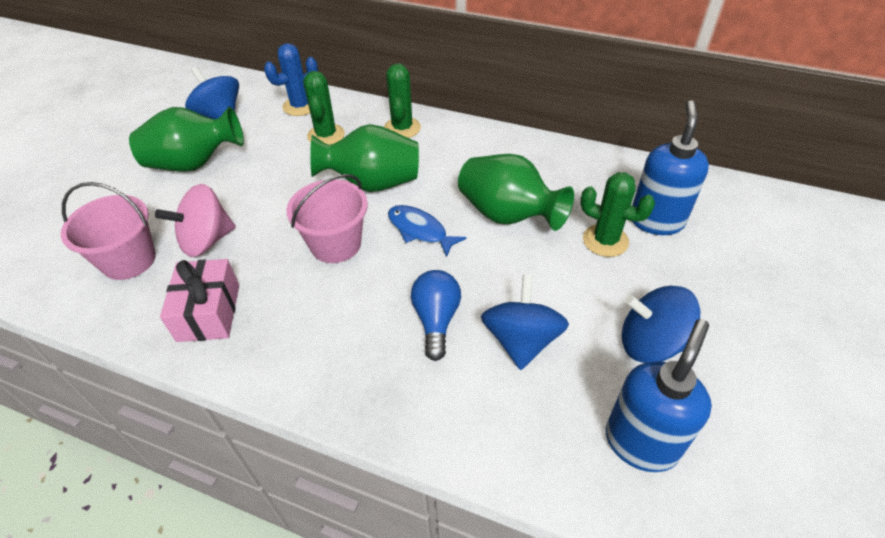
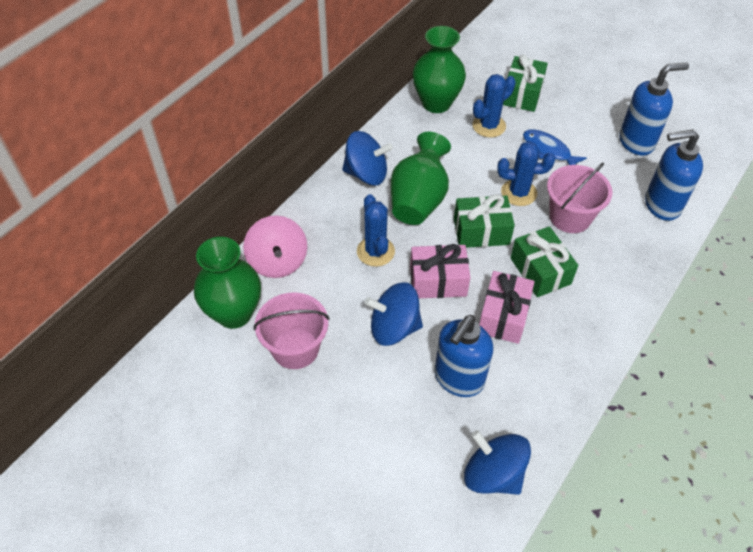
blue cactus: [264,43,318,116] = 1 -> [357,194,395,267] [472,74,516,137] [497,141,555,206] = 3
blue light bulb: [411,270,461,361] = 1 -> none = 0
blue soap dispenser: [606,319,712,472] [632,100,709,235] = 2 -> [434,315,493,397] [619,63,689,156] [645,129,703,221] = 3
green cactus: [303,71,345,145] [384,63,421,138] [580,172,655,257] = 3 -> none = 0
green gift: none = 0 -> [454,194,515,248] [503,55,548,112] [511,226,578,297] = 3
pink gift: [160,259,239,342] = 1 -> [410,244,471,298] [479,271,535,344] = 2

